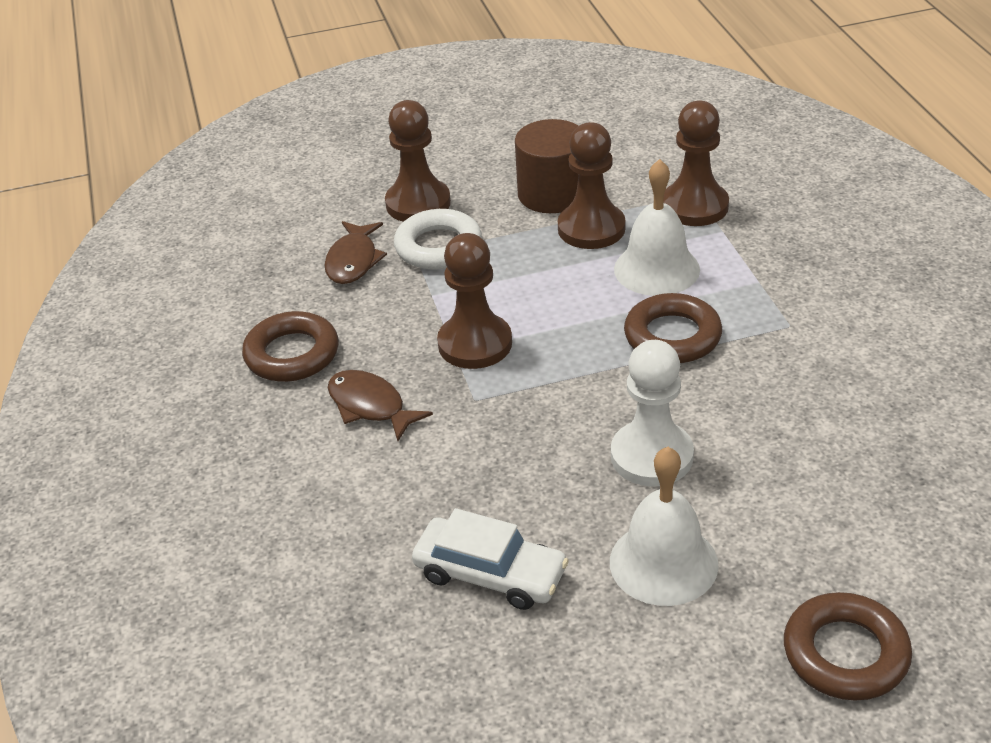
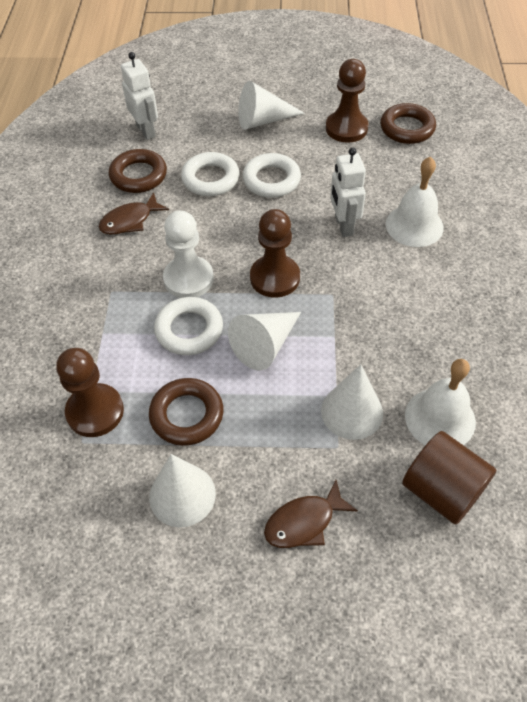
brown pawn: [385,100,451,222] [437,233,512,369] [558,122,625,249] [663,100,729,226] = 4 -> [56,348,124,437] [250,209,300,298] [326,59,369,143] = 3
white car: [412,508,569,610] = 1 -> none = 0
white cone: none = 0 -> [149,454,216,527] [228,312,301,370] [238,81,305,130] [321,364,383,440] = 4
white ring: [394,209,482,270] = 1 -> [154,297,223,355] [181,152,239,196] [242,153,301,198] = 3
white robot: none = 0 -> [121,52,158,140] [330,147,366,237] = 2

